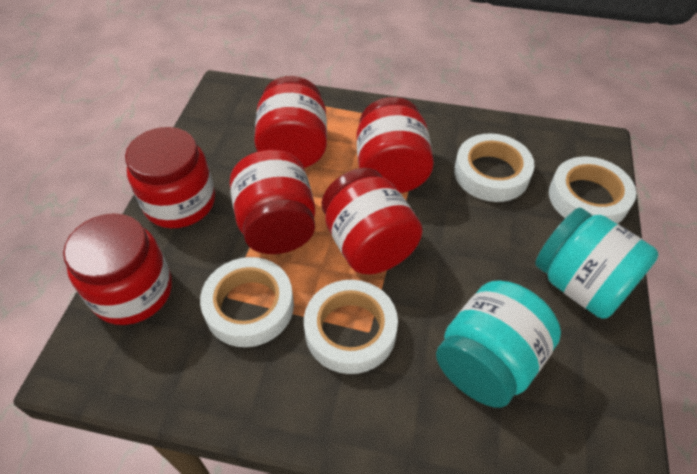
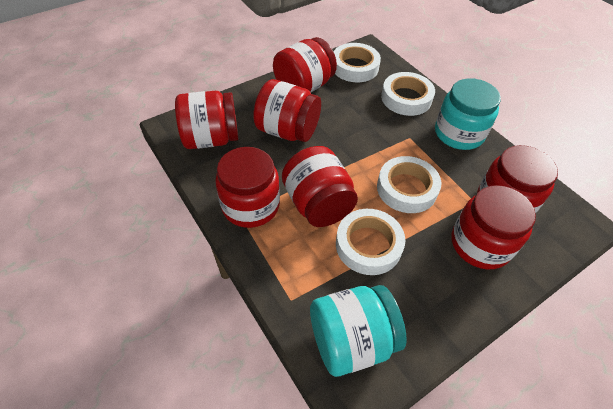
red jar: [63,213,172,325] [125,127,215,228] [229,150,315,254] [254,76,327,168] [322,168,423,274] [356,97,434,193] = 6 -> [175,91,239,149] [215,147,280,228] [253,79,321,142] [273,37,337,93] [282,146,358,227] [452,185,536,269] [477,145,558,213] = 7

